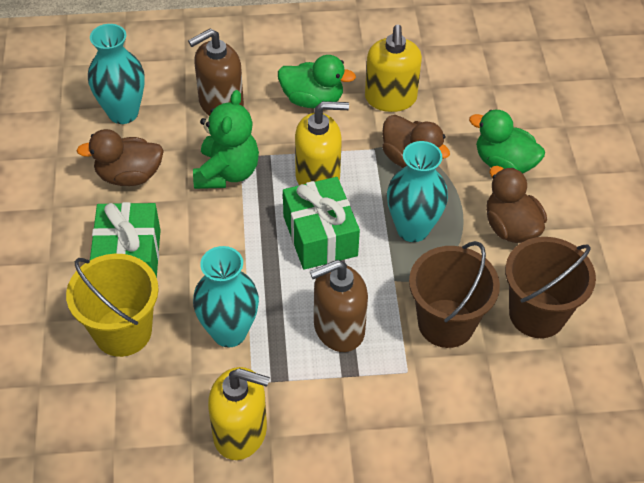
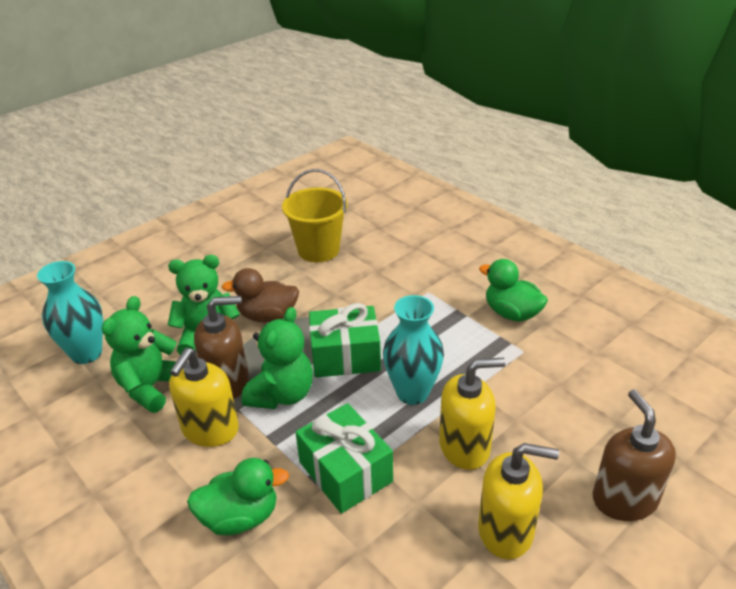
brown bucket: [409,241,500,348] [505,237,596,338] = 2 -> none = 0
brown duck: [76,129,164,186] [382,115,450,168] [486,166,547,243] = 3 -> [221,268,299,323] = 1
green teddy bear: [193,90,259,189] = 1 -> [102,296,177,413] [168,255,240,355] [241,307,313,409] = 3
turquoise vase: [88,24,145,124] [193,246,259,347] [387,141,448,242] = 3 -> [37,261,103,364] [383,295,444,405] = 2

